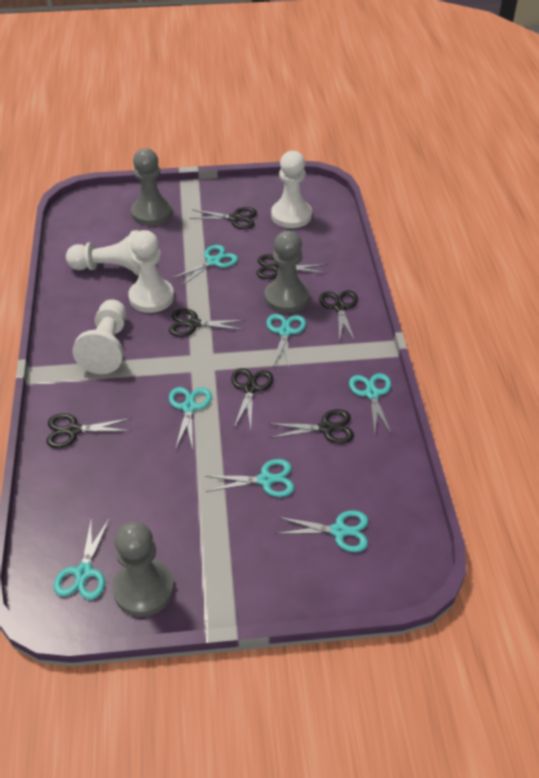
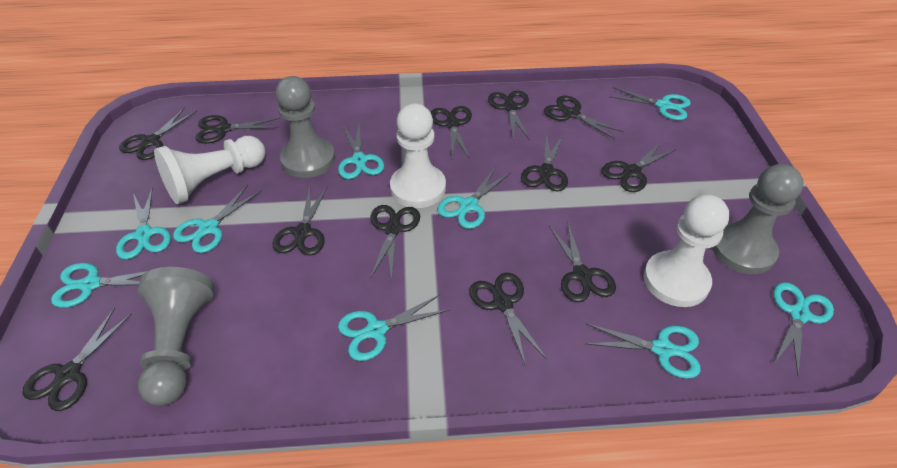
black scissors: [47,413,131,448] [169,309,245,337] [190,207,257,229] [231,368,273,429] [256,254,327,279] [269,409,354,444] [319,290,358,342] = 7 -> [22,308,132,411] [119,107,197,160] [195,115,280,144] [272,186,328,255] [370,205,420,280] [431,106,472,159] [469,273,547,366] [488,91,530,140] [521,133,568,191] [544,96,624,139] [549,223,616,302] [602,141,676,192] = 12
turquoise scissors: [54,517,110,600] [169,387,212,450] [172,245,238,286] [205,459,294,497] [266,314,306,368] [276,510,368,552] [349,373,392,435] = 7 -> [51,263,147,308] [116,187,171,259] [173,185,261,253] [338,125,384,179] [338,295,449,361] [437,167,510,229] [584,324,701,379] [609,87,691,120] [773,282,834,375] = 9
white pawn: [66,230,141,275] [72,299,126,374] [128,230,174,313] [271,151,312,228] = 4 -> [154,136,266,204] [390,103,446,208] [644,194,729,307] = 3

